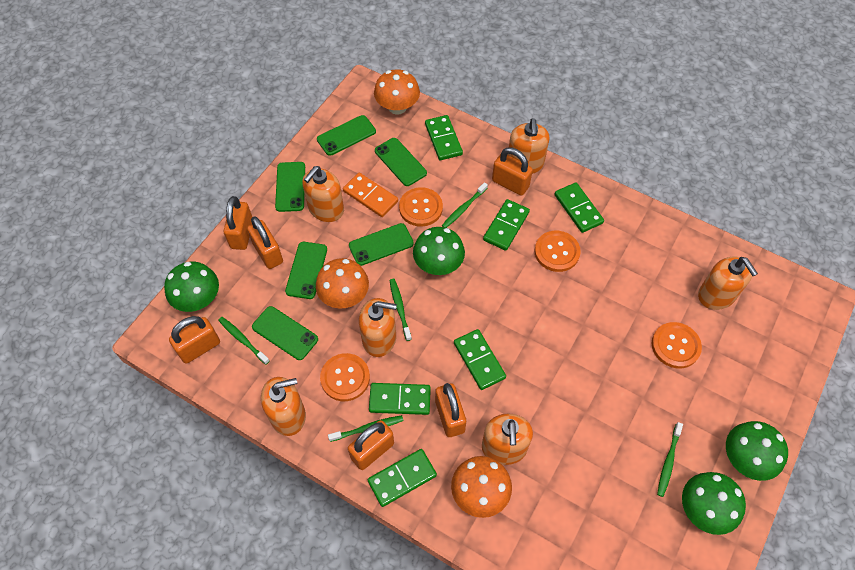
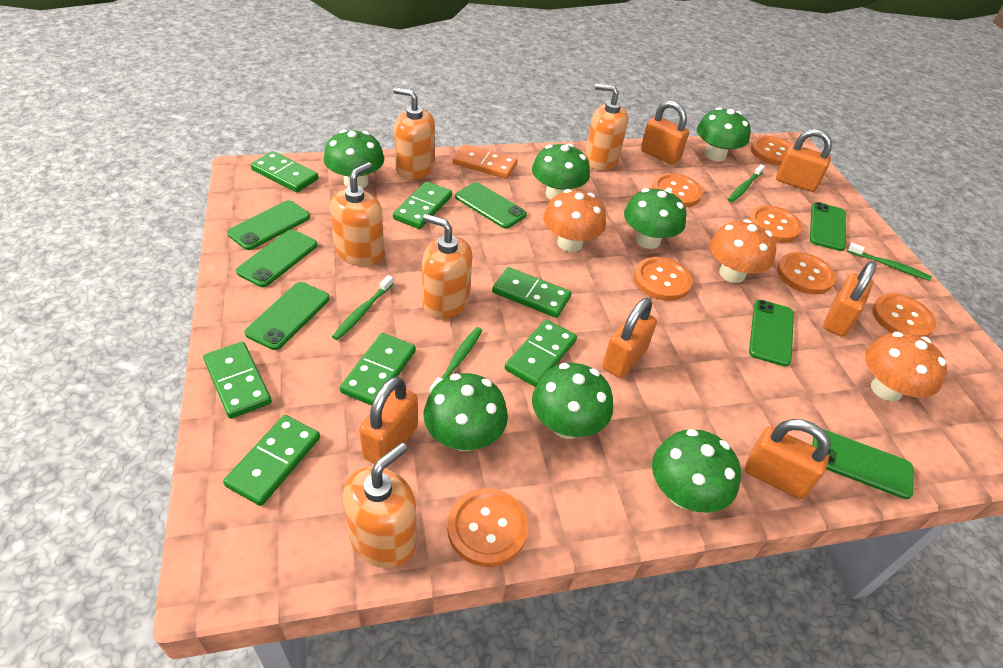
green domino: [368,449,437,507] [369,383,431,415] [425,115,463,160] [454,329,506,390] [483,199,530,251] [555,183,604,233] = 6 -> [203,342,272,419] [223,415,320,506] [251,151,319,192] [340,333,416,406] [393,181,452,229] [492,267,571,318] [505,319,577,387] = 7
green mushroom: [164,262,219,312] [413,227,465,275] [682,472,746,535] [726,421,788,481] = 4 -> [324,130,384,188] [424,373,508,451] [532,143,590,200] [532,363,613,439] [624,188,686,249] [652,429,741,513] [697,107,751,162] = 7
green phone: [252,306,318,360] [275,162,305,212] [285,242,327,299] [317,115,376,156] [349,223,414,266] [375,138,427,186] = 6 -> [227,200,310,250] [236,229,317,287] [244,282,330,350] [455,182,527,229] [749,300,794,367] [810,202,846,251] [812,429,914,499] = 7
green toothbrush: [218,317,270,365] [328,415,403,442] [390,279,412,341] [442,182,488,228] [657,422,683,497] = 5 -> [332,275,394,340] [429,327,483,394] [728,164,765,202] [847,243,932,281] = 4
orange button: [320,353,370,401] [399,187,443,227] [535,231,581,272] [652,322,702,368] = 4 -> [447,488,528,567] [634,257,693,301] [652,173,702,208] [748,205,802,243] [751,136,792,166] [777,252,836,295] [872,294,936,337] = 7
orange soap dispenser: [261,377,306,436] [302,166,344,222] [359,298,397,357] [482,413,533,465] [508,118,549,174] [698,257,758,310] = 6 -> [330,162,384,266] [343,443,417,568] [393,87,435,180] [422,214,472,319] [585,84,628,171] = 5

